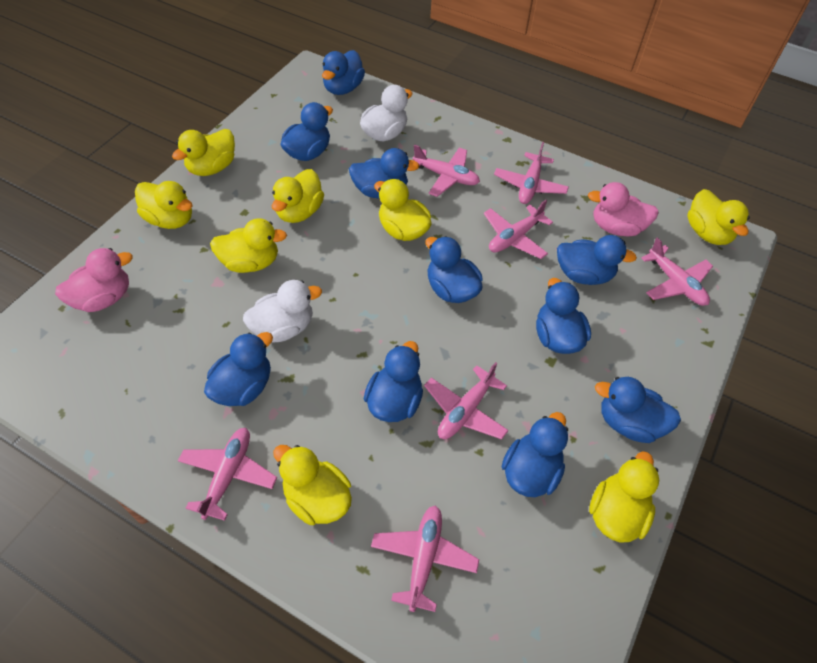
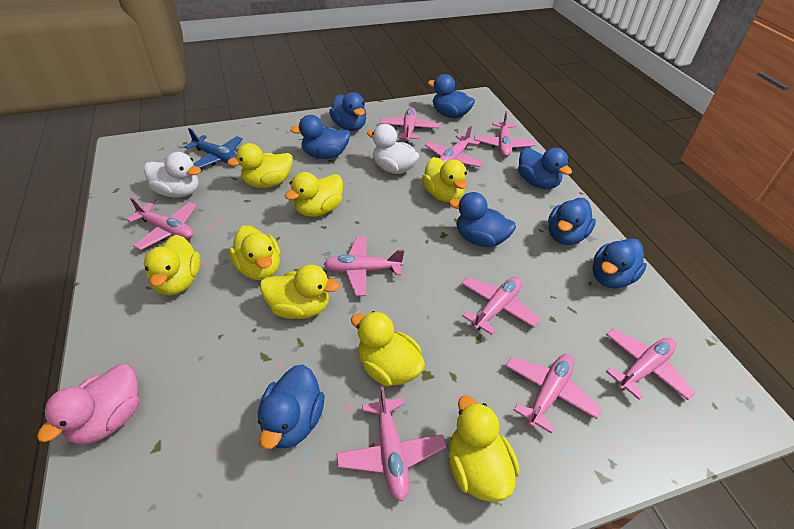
blue duck: [204,332,273,406] [281,102,333,161] [322,50,365,95] [349,148,419,199] [364,341,423,422] [425,236,483,303] [501,412,568,497] [536,278,591,354] [557,235,637,285] [595,377,681,443] = 10 -> [258,365,325,449] [290,115,351,159] [329,92,366,131] [428,74,475,118] [449,192,516,247] [518,147,572,189] [548,198,596,245] [592,238,647,288] = 8
blue plane: none = 0 -> [184,128,243,168] = 1
pink duck: [55,248,133,312] [588,182,659,237] = 2 -> [37,364,139,445] = 1
pink plane: [178,428,277,521] [371,505,479,612] [413,144,480,197] [424,362,509,440] [484,200,553,259] [494,142,569,204] [641,237,713,306] = 7 -> [127,197,197,250] [324,236,404,296] [336,387,446,502] [380,107,439,143] [425,126,484,167] [461,276,540,335] [474,111,536,157] [505,354,602,434] [606,329,695,400] = 9

